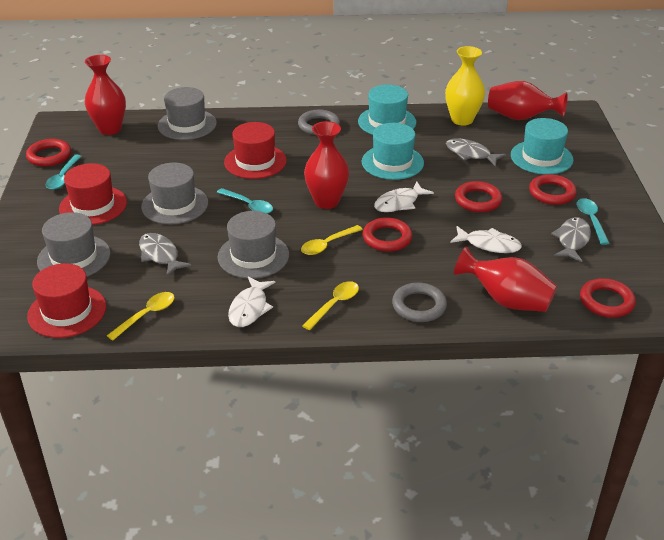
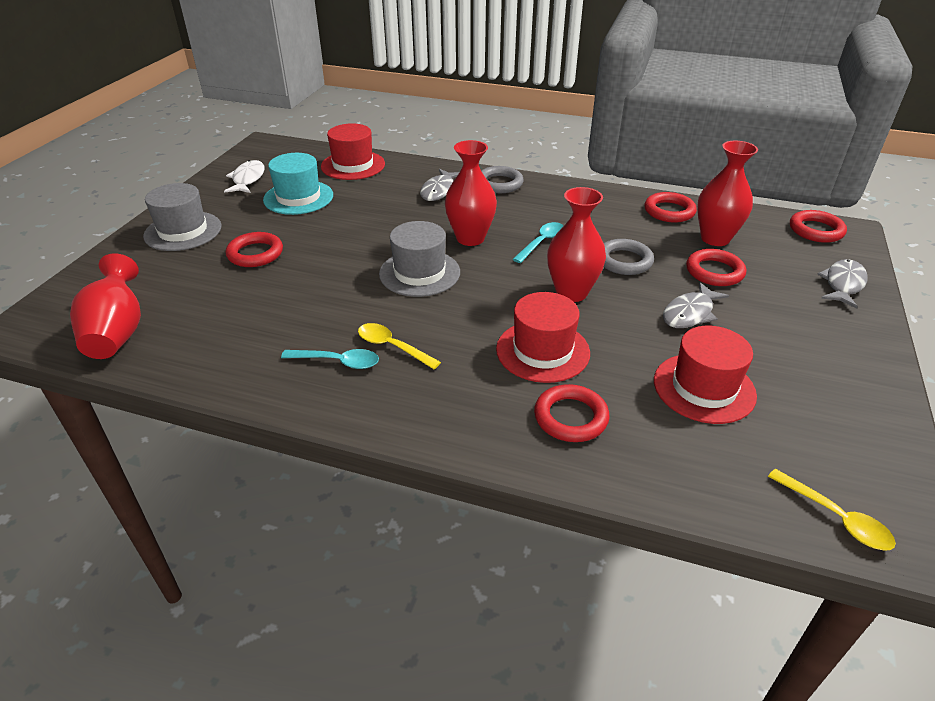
grey hat: [37,212,110,277] [141,163,208,225] [158,87,217,140] [217,211,289,279] = 4 -> [143,183,221,251] [379,221,460,297] = 2
turquoise hat: [358,84,416,135] [362,123,424,180] [511,118,573,174] = 3 -> [263,153,333,215] = 1
turquoise spoon: [46,155,82,190] [217,188,273,214] [577,198,610,245] = 3 -> [281,349,379,369] [513,222,563,263] = 2
white fish: [228,276,276,327] [374,182,434,212] [450,226,522,253] = 3 -> [224,160,265,193] = 1
yellow spoon: [107,292,175,340] [301,225,363,255] [302,281,359,330] = 3 -> [358,323,441,369] [768,469,896,551] = 2
yellow vase: [445,46,485,126] = 1 -> none = 0

